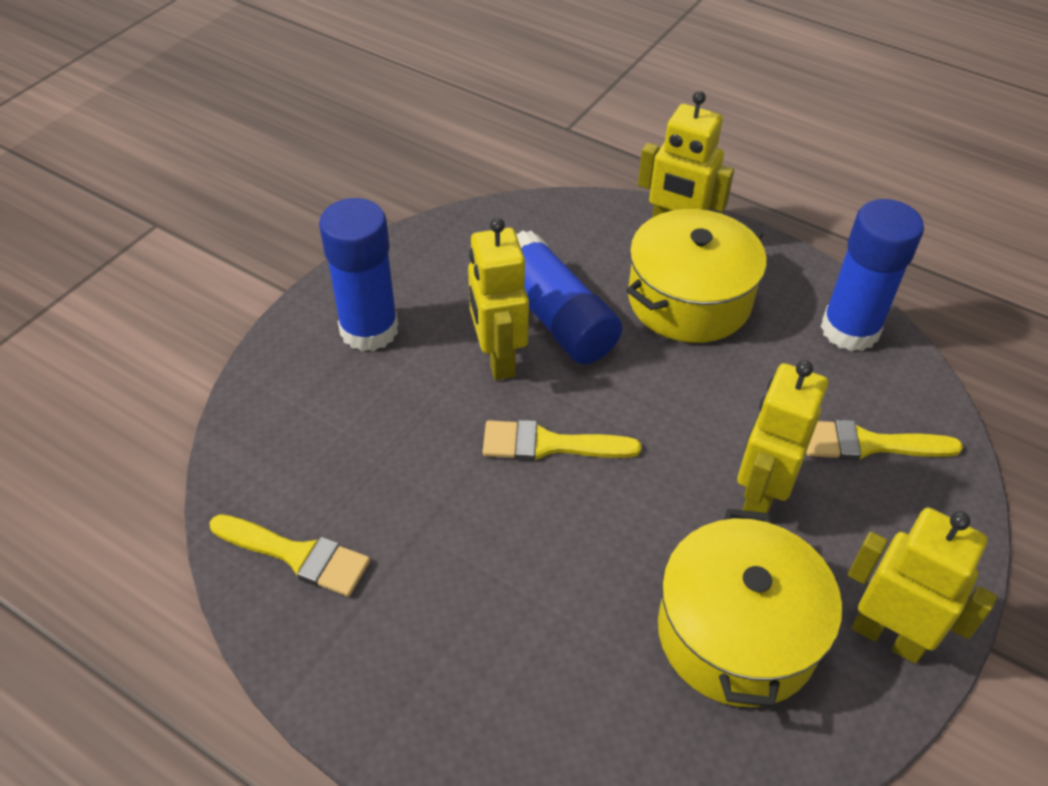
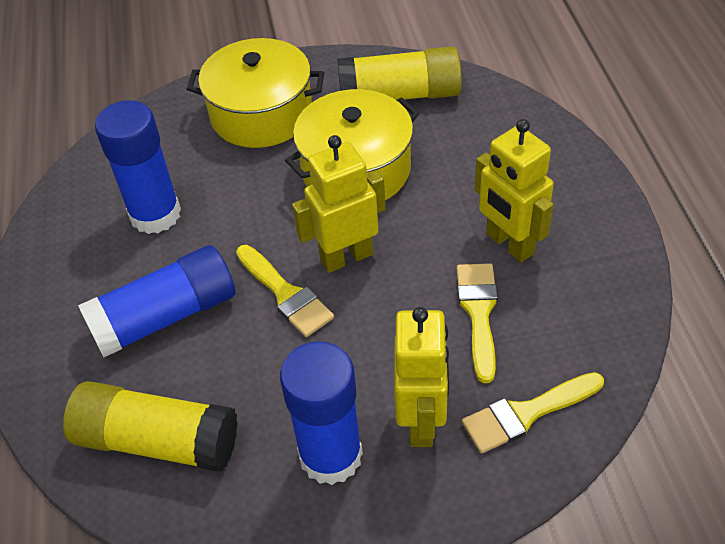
yellow glue stick: none = 0 -> [63,381,238,472] [337,46,462,100] = 2
yellow robot: [468,218,529,380] [638,91,734,218] [737,360,828,513] [848,507,997,664] = 4 -> [292,135,386,273] [394,307,449,447] [475,119,554,262] = 3

